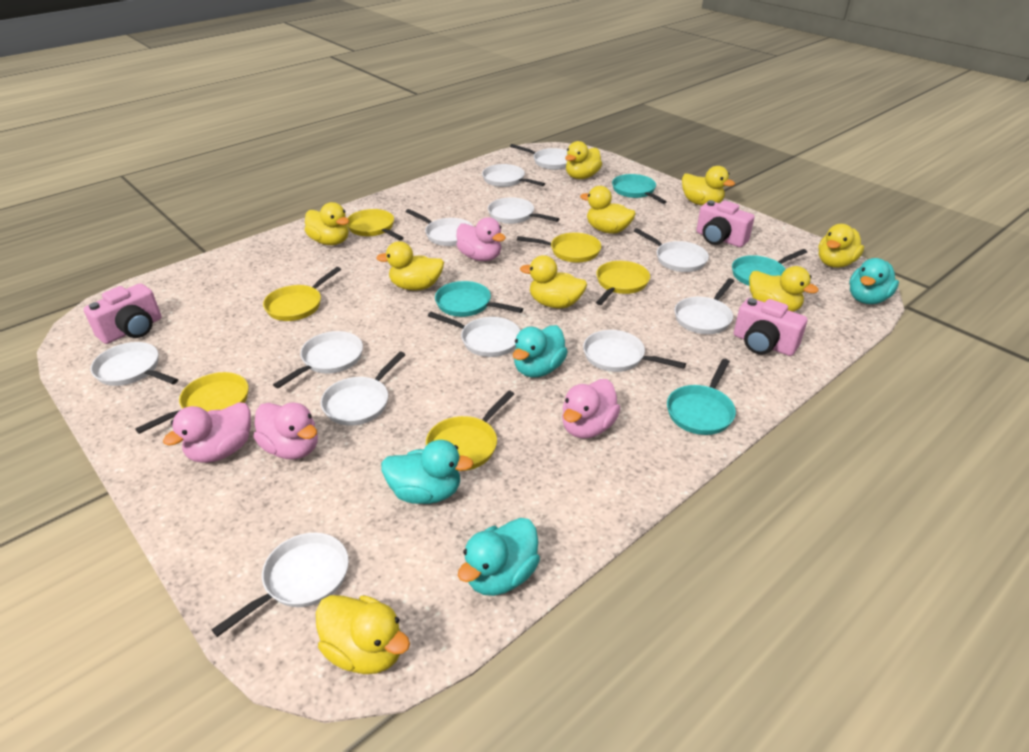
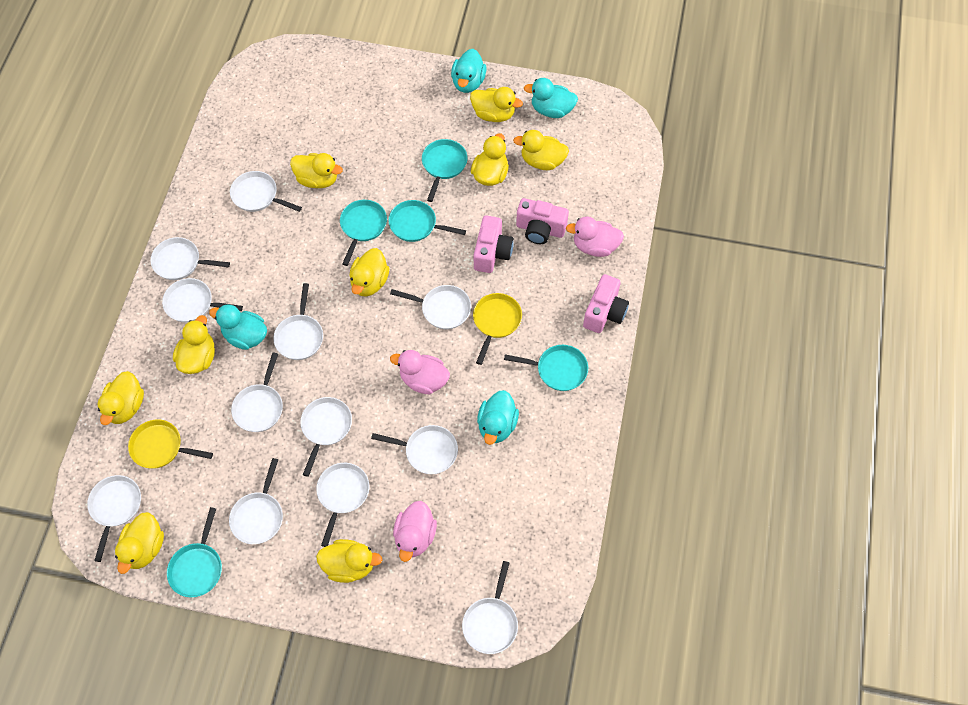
pink duck: [163,402,251,463] [254,402,318,459] [456,217,506,261] [562,379,620,438] = 4 -> [390,350,450,394] [393,501,437,562] [566,217,624,257] = 3
turquoise pan: [435,281,523,317] [612,174,667,204] [667,359,736,435] [732,249,807,286] = 4 -> [167,507,222,597] [340,200,387,266] [389,200,466,242] [422,139,468,202] [504,345,588,391] = 5
yellow pan: [135,372,249,434] [263,267,341,321] [347,209,404,241] [426,390,514,471] [517,233,601,263] [596,261,650,305] = 6 -> [128,419,213,469] [473,293,522,365] = 2

